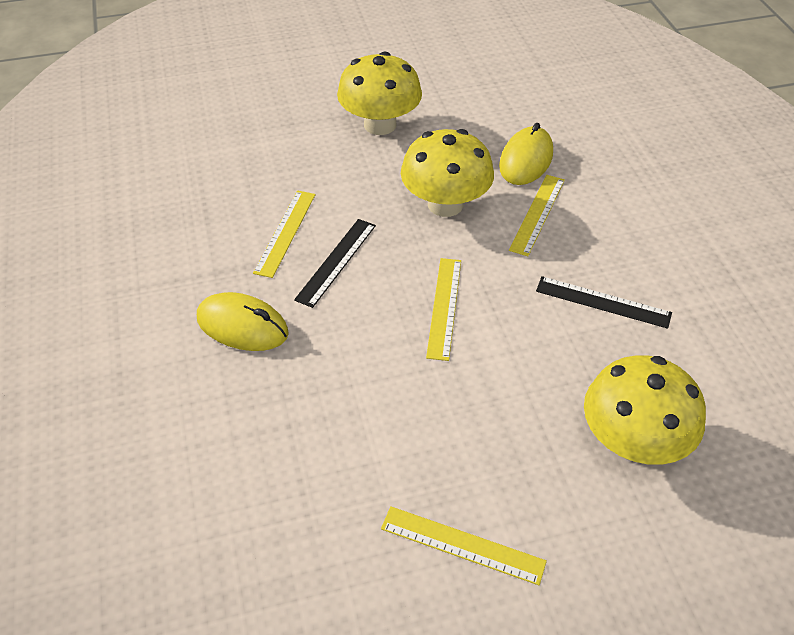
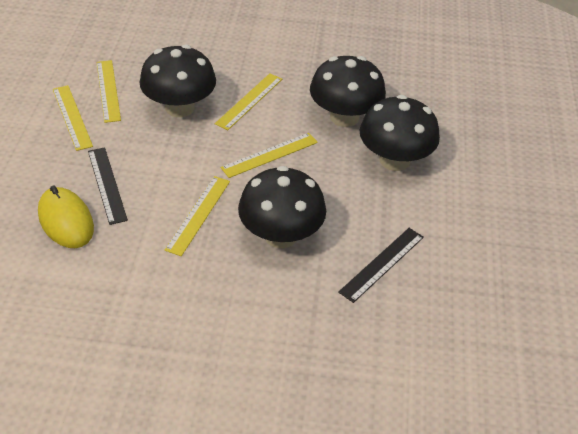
black mushroom: none = 0 -> [140,45,216,117] [238,166,326,248] [310,56,386,127] [359,95,440,171] = 4
yellow mouse: [197,292,289,351] [499,123,553,185] = 2 -> [38,185,94,248] = 1
yellow mushroom: [337,51,422,135] [401,129,494,217] [584,355,706,465] = 3 -> none = 0
yellow ruler: [253,191,316,278] [381,506,547,585] [426,258,461,361] [509,175,565,256] = 4 -> [53,85,93,151] [97,60,121,123] [165,176,230,256] [215,73,282,130] [221,133,318,178] = 5

